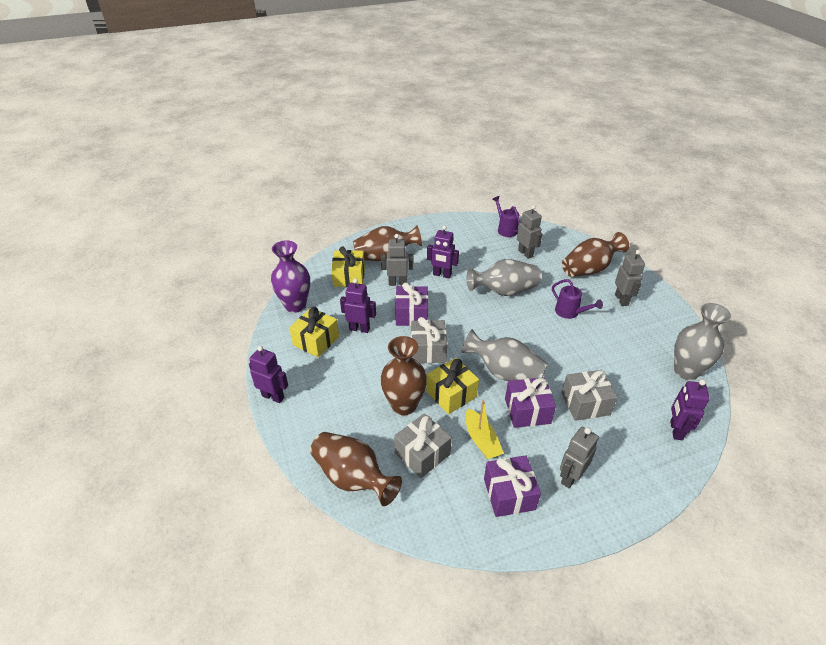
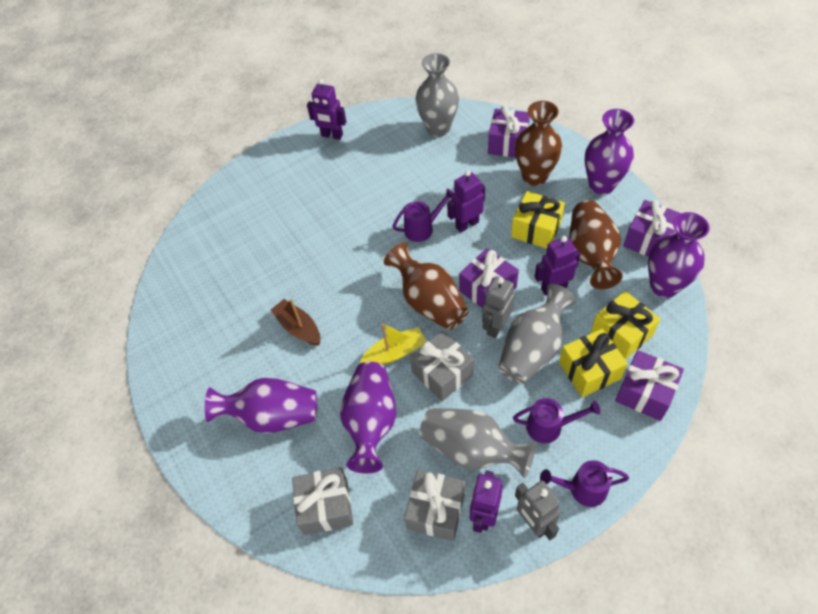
brown boat: none = 0 -> [271,299,320,345] = 1
brown vase: [310,432,402,506] [353,225,422,261] [380,336,427,416] [562,232,629,277] = 4 -> [384,242,469,330] [515,101,562,186] [569,200,623,289] = 3
grey robot: [381,234,414,286] [517,205,542,259] [560,427,599,488] [615,250,645,306] = 4 -> [482,276,515,338] [515,480,561,540] = 2
purple gift: [395,283,428,326] [484,455,541,517] [505,377,556,428] = 3 -> [459,248,519,308] [488,105,530,157] [615,350,684,421] [623,200,681,257] = 4
purple vase: [271,240,310,313] = 1 -> [205,377,317,434] [340,362,397,473] [585,109,634,195] [648,212,709,298] = 4
purple watering can: [492,196,520,237] [552,279,603,319] = 2 -> [392,189,453,242] [513,398,600,443] [540,460,629,507] = 3

